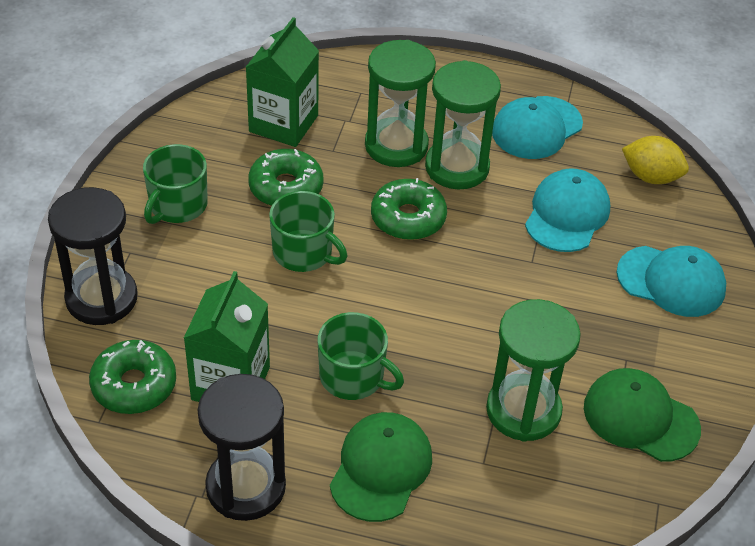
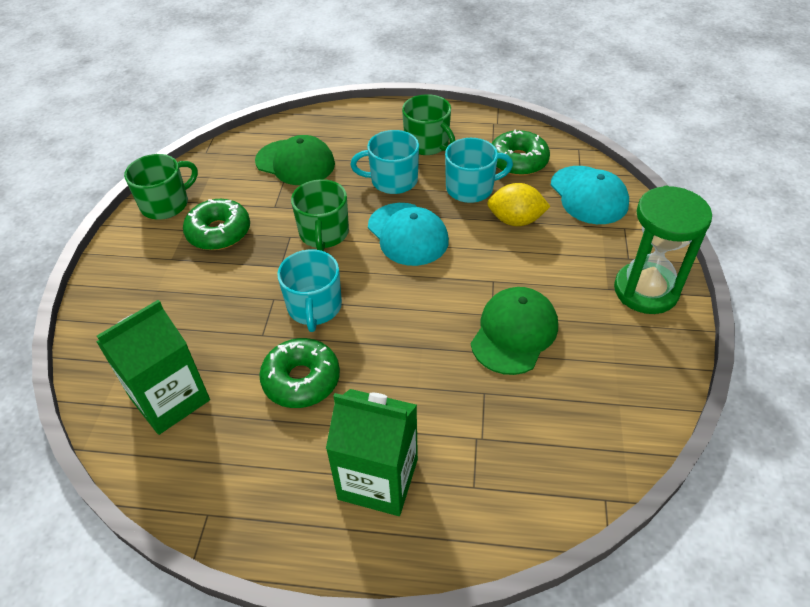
black hourglass: [48,187,138,325] [198,374,286,521] = 2 -> none = 0
green hourglass: [365,40,436,167] [425,60,501,189] [486,299,581,442] = 3 -> [614,186,712,314] = 1
turquoise cap: [492,96,583,159] [525,168,610,252] [617,246,726,317] = 3 -> [368,203,449,266] [550,166,629,224] = 2
turquoise mug: none = 0 -> [277,250,342,332] [350,130,419,194] [445,138,513,203] = 3

